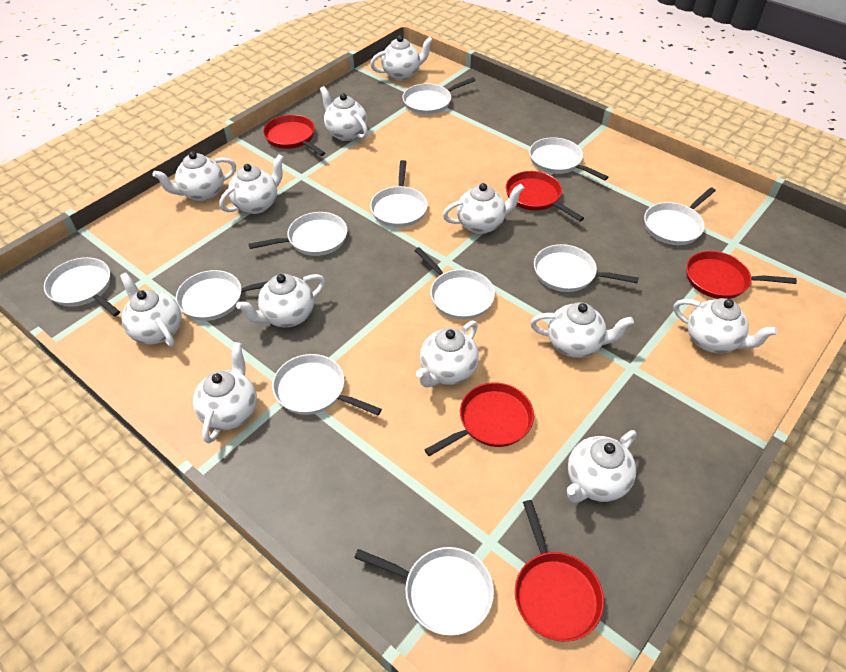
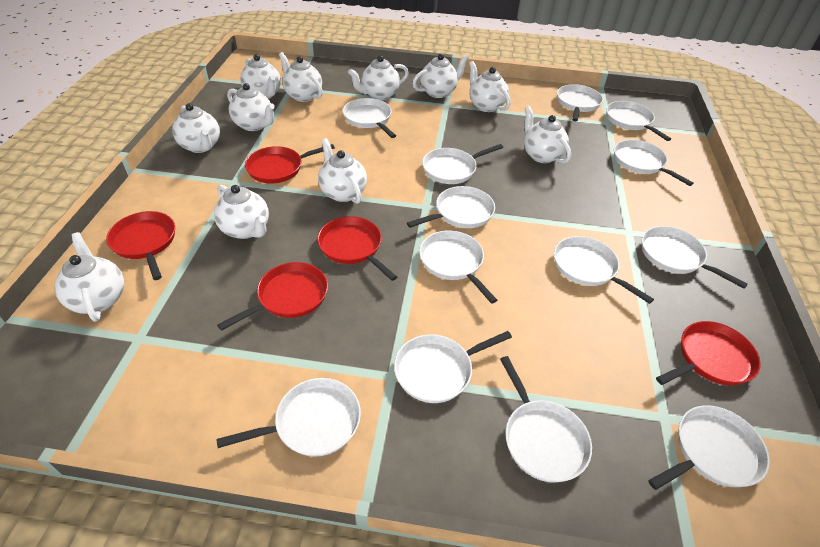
white pan: [44,257,120,316] [176,270,268,321] [248,212,347,256] [272,354,382,415] [354,547,494,636] [370,160,428,228] [402,77,476,115] [414,247,495,320] [529,137,608,180] [534,244,639,292] [644,187,716,245] = 11 -> [216,378,361,457] [343,98,396,138] [394,331,512,403] [407,186,495,228] [419,230,497,304] [422,144,503,184] [500,356,592,483] [554,236,654,304] [557,84,603,121] [606,101,671,141] [614,140,694,186] [642,226,748,289] [648,405,770,490] = 13
white teapot: [120,273,182,347] [152,151,236,201] [193,342,257,443] [219,154,284,214] [236,274,325,327] [320,86,368,141] [370,35,433,81] [416,321,479,387] [443,183,524,234] [530,302,634,358] [567,430,637,503] [674,298,778,353] = 12 -> [54,232,124,322] [172,103,220,153] [214,185,269,239] [227,83,275,131] [240,54,281,99] [279,52,323,102] [318,138,367,204] [348,55,409,100] [412,54,469,98] [469,61,511,112] [524,106,571,164] = 11

